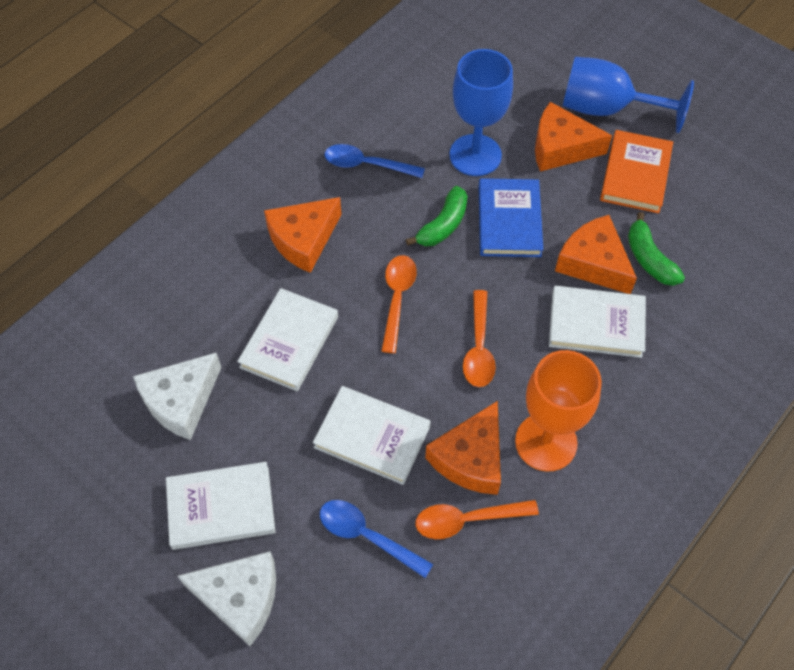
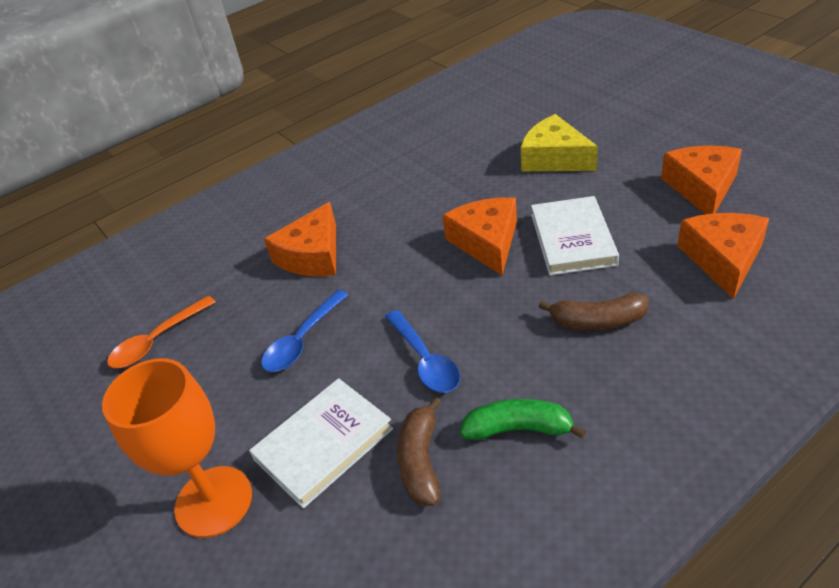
blue book: [478,178,543,257] = 1 -> none = 0
blue goblet: [449,49,513,176] [563,57,694,133] = 2 -> none = 0
brown banana: none = 0 -> [397,397,442,506] [539,293,649,330] = 2
green banana: [406,186,468,246] [628,212,685,286] = 2 -> [460,399,586,440] = 1
orange book: [600,130,673,213] = 1 -> none = 0
orange spoon: [381,255,417,353] [415,500,539,539] [463,290,496,387] = 3 -> [107,296,216,368] = 1
white book: [166,462,275,550] [237,288,338,391] [313,386,431,485] [549,286,646,358] = 4 -> [249,378,393,508] [531,196,619,275] = 2
white cheese: [133,353,222,440] [178,551,276,646] = 2 -> none = 0
yellow cheese: none = 0 -> [521,114,598,171] = 1

